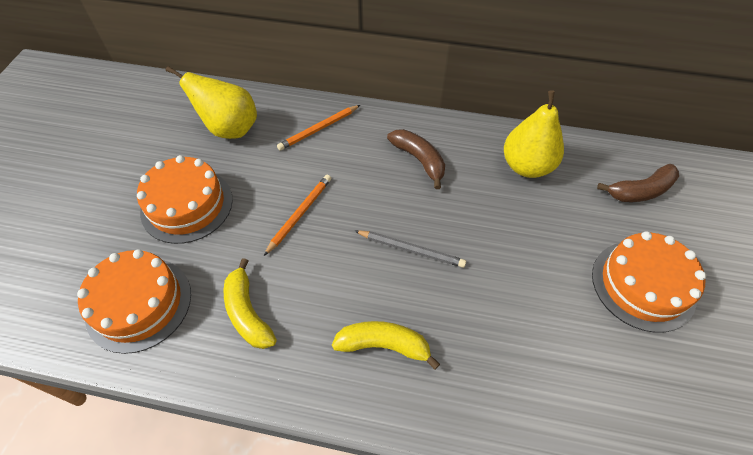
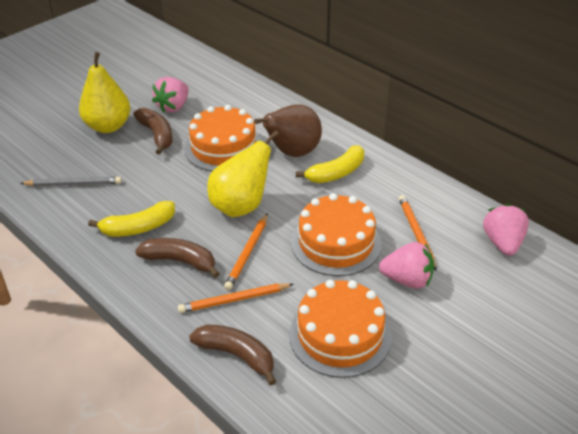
brown banana: [387,129,445,189] [597,164,679,202] = 2 -> [133,108,173,154] [135,238,220,278] [189,325,276,386] = 3
brown pear: none = 0 -> [254,104,322,157] = 1
orange pencil: [264,175,331,256] [277,105,360,150] = 2 -> [178,283,294,313] [224,213,268,290] [399,195,436,271] = 3
pink strawberry: none = 0 -> [152,77,189,113] [379,242,434,289] [483,204,529,256] = 3

